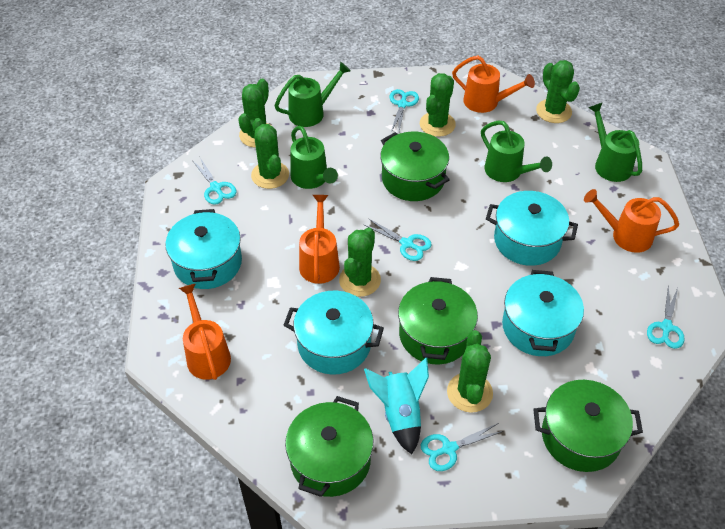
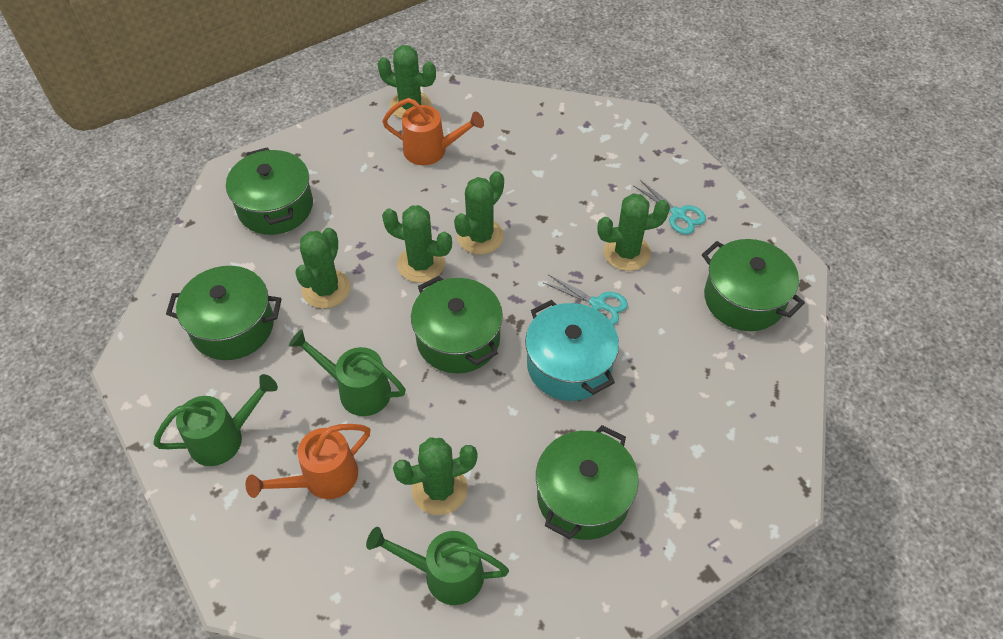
green pot: [285,396,373,497] [380,132,449,201] [398,277,478,364] [533,380,643,472] = 4 -> [166,266,282,360] [226,147,313,235] [411,276,503,374] [536,425,639,540] [702,239,805,331] = 5
green watering can: [275,62,351,127] [290,126,338,189] [481,121,552,182] [588,102,642,182] = 4 -> [153,374,278,466] [289,329,406,416] [366,527,509,605] = 3
orange watering can: [179,283,231,380] [299,195,340,284] [452,56,535,113] [584,189,679,253] = 4 -> [245,424,370,499] [382,98,484,165] = 2
turquoise pot: [165,209,242,289] [284,291,384,375] [486,191,578,266] [502,270,584,356] = 4 -> [525,300,619,401] = 1
turquoise rocket: [364,357,429,454] = 1 -> none = 0
turquoise scissors: [192,158,237,205] [364,218,432,261] [390,89,419,132] [421,423,503,471] [647,285,685,349] = 5 -> [543,275,628,325] [633,180,706,234] = 2

